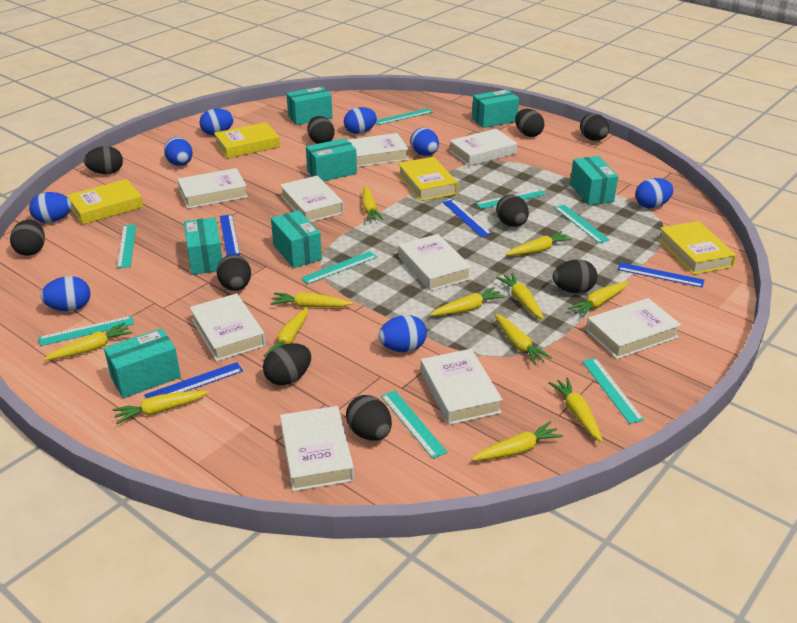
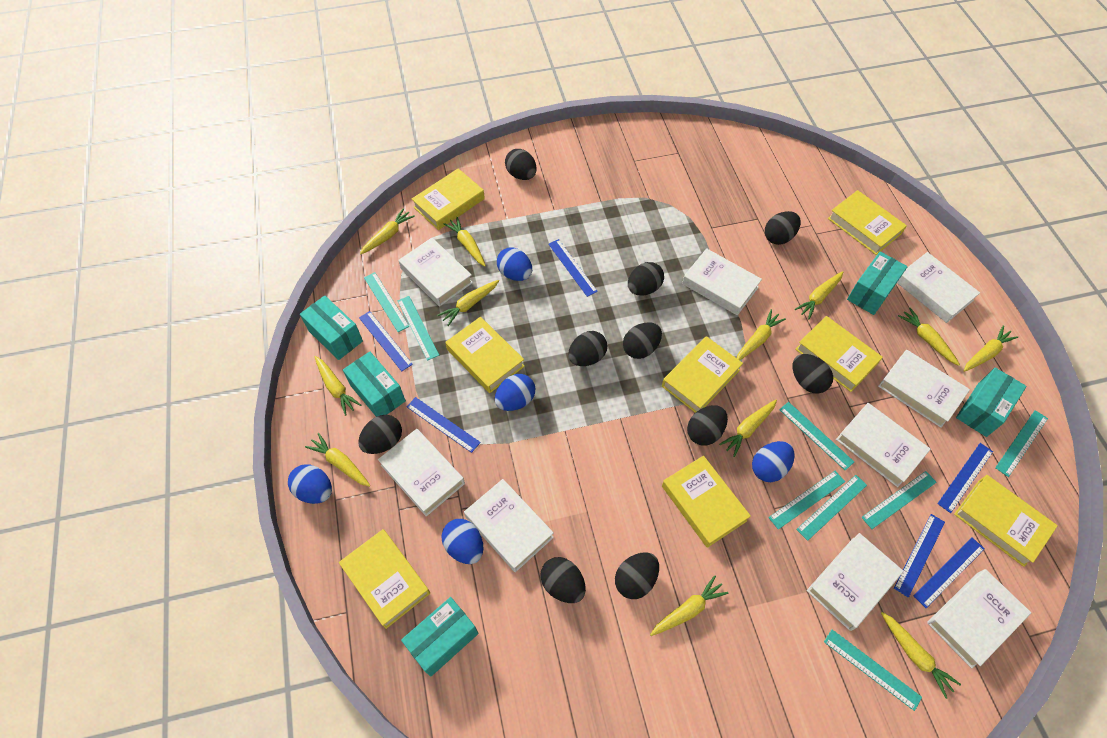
blue egg: [29,192,72,223] [41,276,90,311] [164,137,193,166] [199,108,234,135] [344,107,377,134] [378,315,427,352] [410,128,439,156] [635,178,674,208] = 8 -> [288,464,332,504] [442,519,483,564] [495,374,535,411] [497,248,532,281] [752,441,795,482] = 5
blue ruler: [145,362,243,398] [220,214,240,256] [443,199,492,237] [618,262,704,288] = 4 -> [359,311,413,371] [407,397,481,453] [548,239,598,297] [894,514,945,598] [914,537,985,608] [937,443,993,513] = 6
turquoise box: [104,328,181,398] [184,217,222,275] [271,210,322,268] [286,86,333,125] [306,138,357,181] [472,89,519,128] [570,156,618,205] = 7 -> [300,295,363,360] [343,352,406,417] [401,597,478,677] [847,252,908,315] [956,368,1027,437] = 5
yellow book: [67,179,143,225] [214,122,280,159] [398,157,458,201] [658,221,736,275] = 4 -> [339,529,430,629] [412,168,485,230] [445,317,525,393] [662,336,743,413] [662,456,751,548] [795,316,883,392] [828,190,907,255] [954,475,1058,567] = 8

